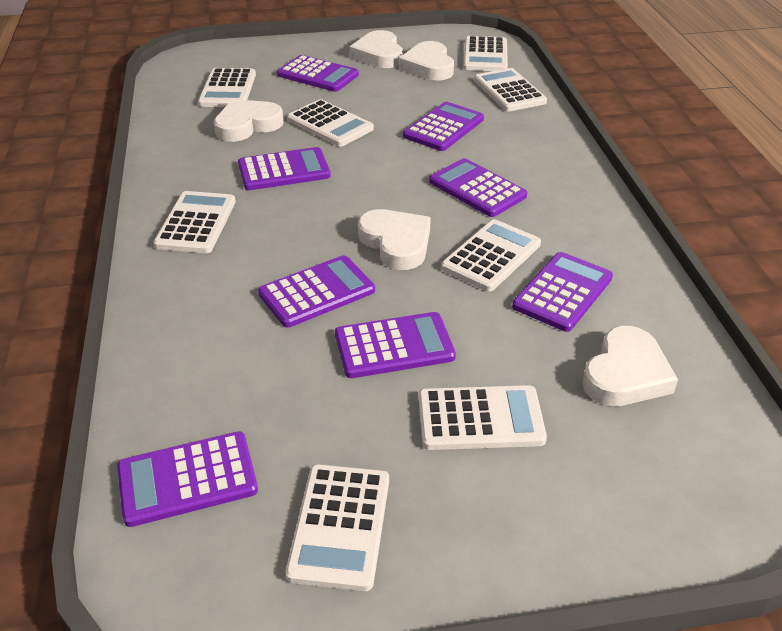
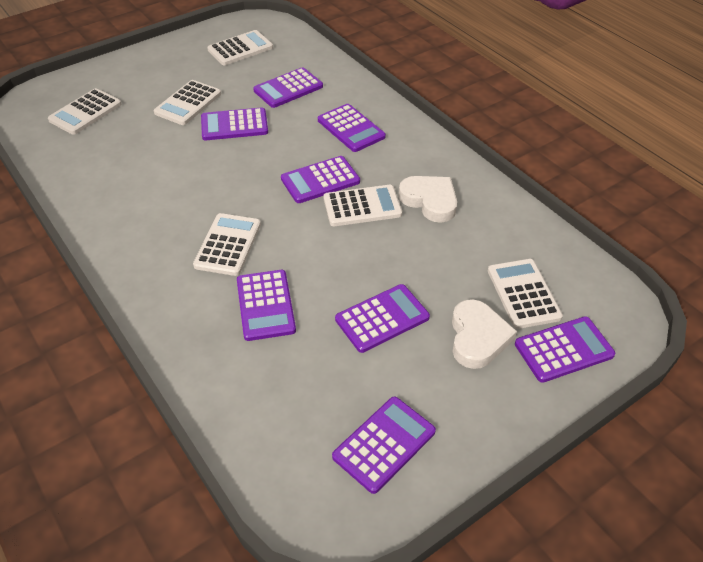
white calculator: [153,191,236,253] [198,68,256,107] [285,464,389,591] [287,99,374,147] [418,385,547,450] [441,219,541,292] [463,36,508,71] [474,68,547,112] = 8 -> [48,88,122,135] [154,80,221,125] [193,213,261,276] [207,30,273,65] [323,185,402,226] [488,259,563,329] = 6
white heart: [214,99,284,142] [350,30,403,68] [358,209,431,270] [399,41,454,80] [582,326,678,406] = 5 -> [399,176,457,223] [452,299,517,369] = 2

